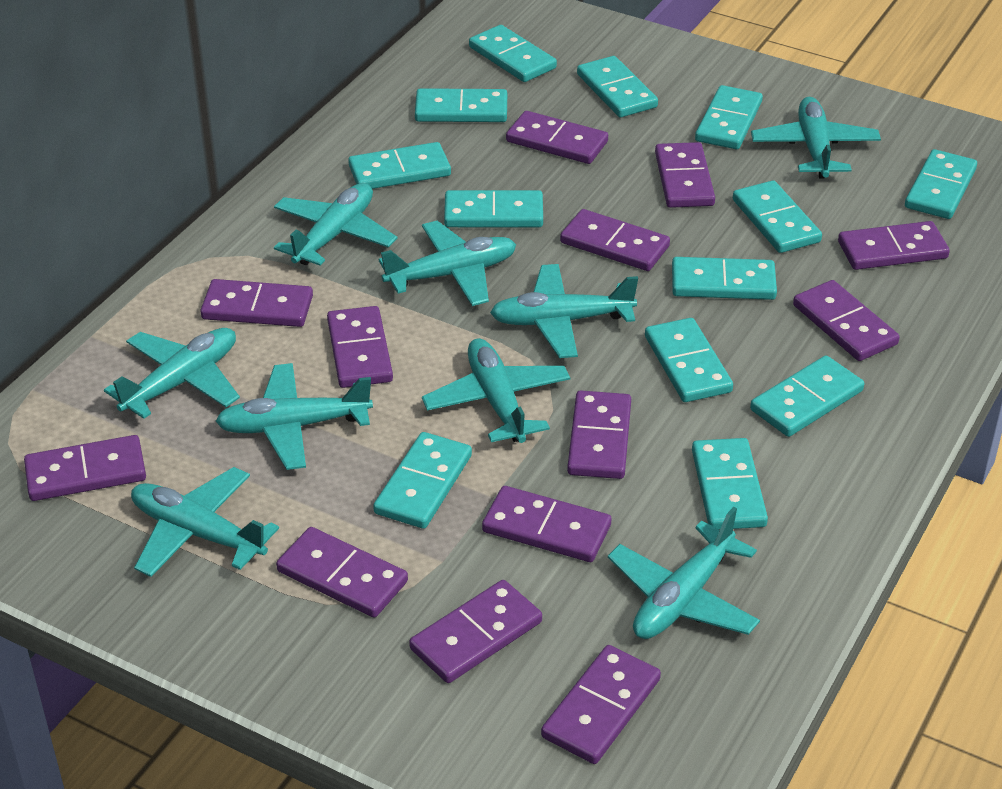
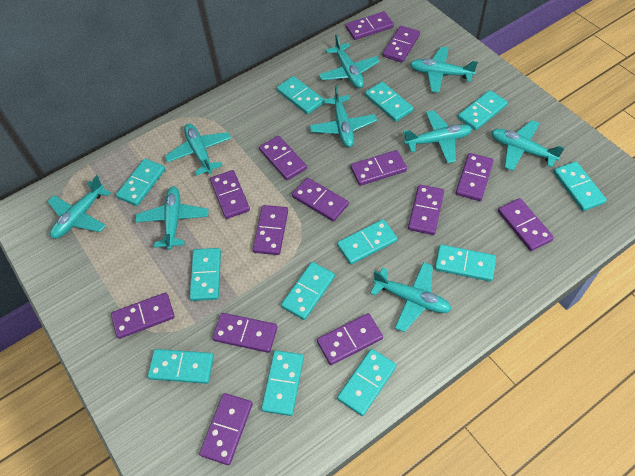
purple domino: [24,435,146,501] [200,279,313,327] [276,527,408,618] [327,306,393,388] [409,580,542,683] [482,486,612,562] [506,111,608,164] [541,645,661,764] [560,209,670,271] [567,390,631,479] [655,142,715,208] [793,280,900,361] [838,221,950,270] = 13 -> [111,293,175,339] [199,393,253,465] [210,170,250,219] [212,313,277,353] [253,205,288,255] [259,136,307,180] [292,178,349,222] [317,313,383,365] [346,11,394,40] [350,150,407,186] [383,26,420,63] [408,185,444,235] [456,153,494,201] [498,198,554,251] = 14
turquoise domino: [348,142,451,189] [373,432,472,529] [415,88,507,122] [444,190,543,227] [469,25,557,82] [577,56,658,117] [645,318,733,402] [672,257,777,300] [692,438,768,530] [695,85,763,149] [733,180,822,253] [750,356,864,437] [905,149,977,219] = 13 -> [116,159,165,206] [148,349,214,384] [189,248,221,301] [261,350,304,416] [277,76,324,115] [281,262,335,320] [337,219,398,265] [337,349,397,416] [365,82,413,122] [435,244,496,282] [458,90,508,130] [553,161,607,211] = 12

